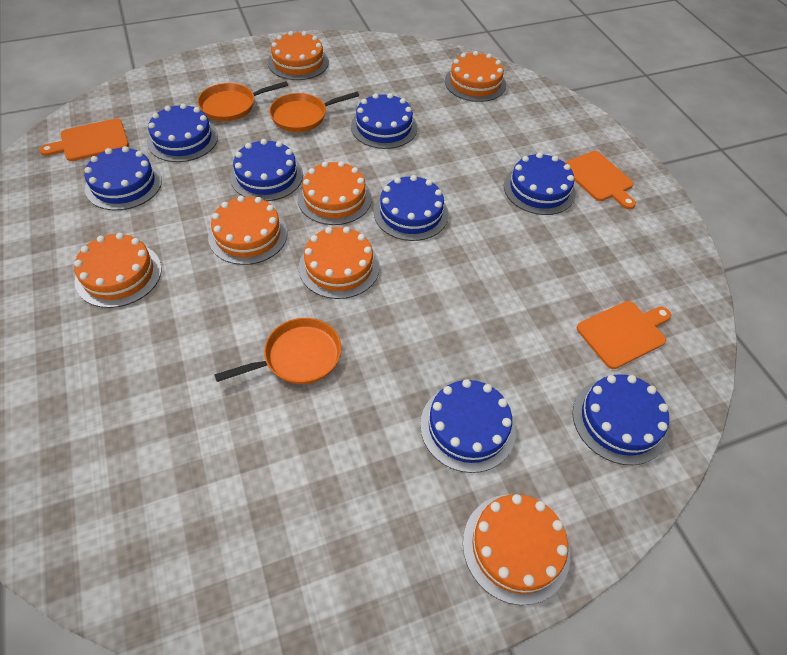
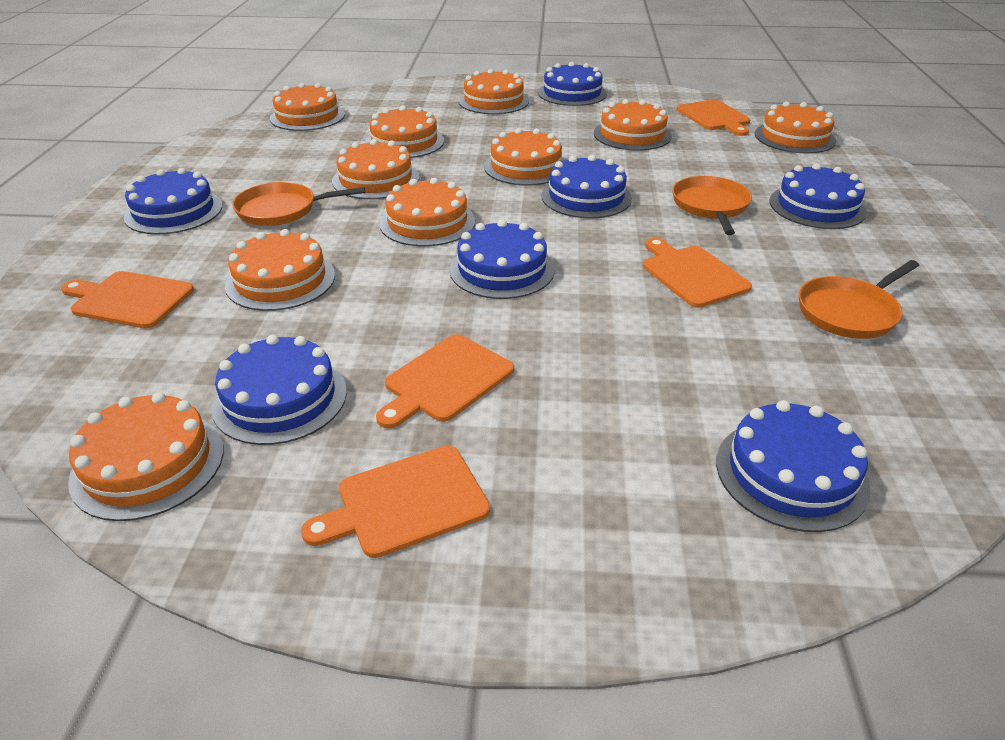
blue cake: [84,146,162,210] [147,103,218,162] [230,139,303,201] [351,93,417,149] [374,175,448,241] [420,379,516,473] [504,153,576,215] [573,374,669,465] = 8 -> [124,168,222,235] [211,335,347,445] [449,219,555,299] [538,62,607,106] [541,155,632,218] [716,400,871,532] [770,163,867,229] = 7
orange cake: [74,233,162,308] [208,196,288,265] [268,31,329,80] [298,161,372,225] [299,227,380,299] [445,51,506,102] [463,494,570,605] = 7 -> [68,392,224,521] [225,229,335,311] [270,83,345,131] [332,139,419,199] [365,106,444,158] [380,178,475,246] [459,69,529,114] [484,128,565,186] [594,99,672,151] [755,101,836,153] = 10
orange cutting board: [39,118,129,161] [565,151,636,209] [577,301,671,369] = 3 -> [61,271,194,329] [301,446,490,558] [376,334,514,429] [643,237,752,308] [677,100,750,136] = 5

